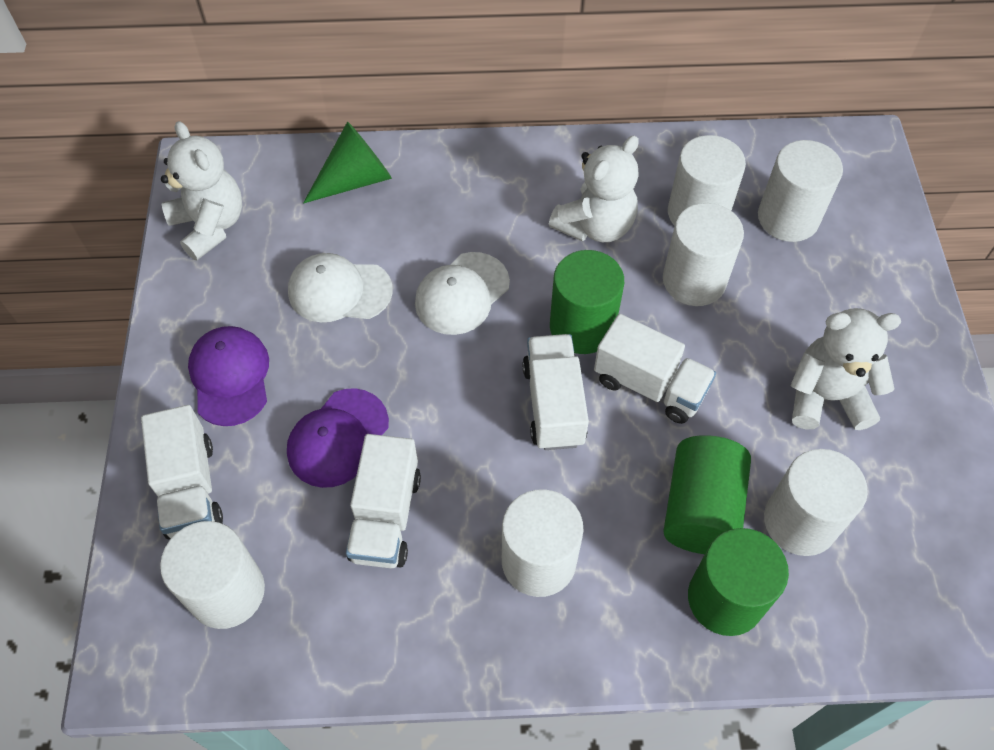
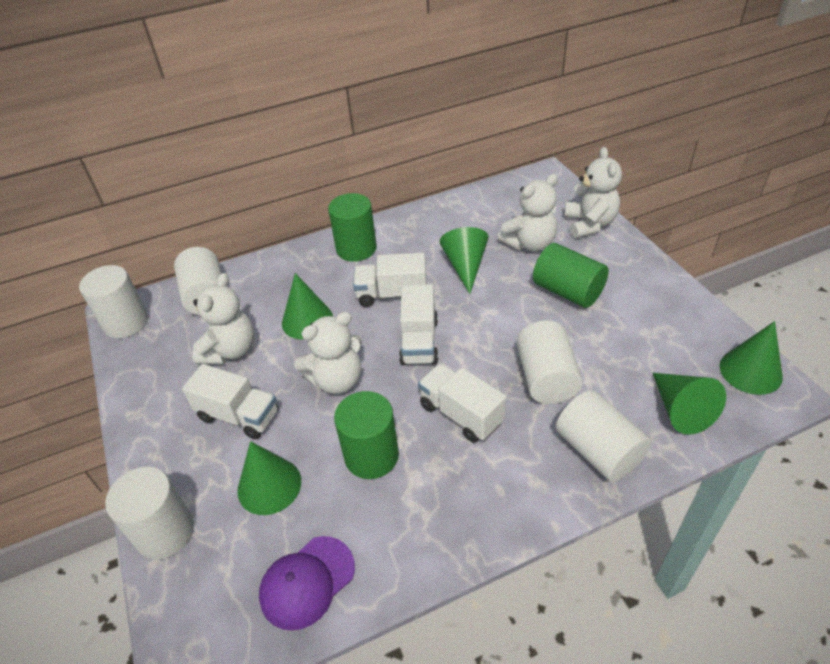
green cone: [303,122,392,204] = 1 -> [237,441,301,515] [282,273,333,339] [440,227,489,294] [653,373,726,435] [719,321,783,395] = 5
purple cap: [188,326,269,426] [287,388,389,488] = 2 -> [259,536,355,631] = 1
white cap: [288,253,393,322] [415,252,510,335] = 2 -> none = 0
white cylinder: [160,521,265,629] [502,489,583,597] [663,203,744,306] [668,135,746,226] [758,140,843,242] [764,449,868,556] = 6 -> [79,265,148,338] [105,467,194,559] [174,247,222,315] [516,320,583,404] [556,390,651,482] = 5
white teddy bear: [161,121,242,260] [549,135,639,242] [790,308,901,430] = 3 -> [193,273,254,364] [294,312,362,394] [497,174,558,252] [564,147,622,238] = 4

